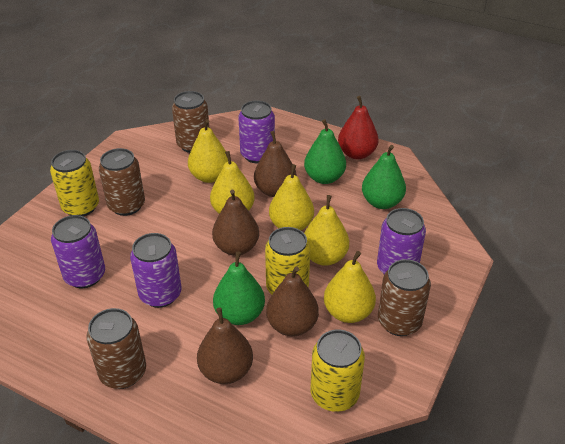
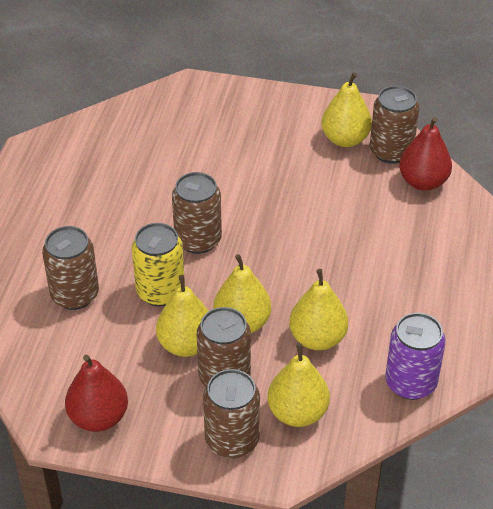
brown can: [86,308,146,389] [99,148,145,216] [172,91,209,153] [378,259,431,336] = 4 -> [42,226,99,310] [172,172,222,254] [197,307,251,387] [203,369,260,458] [370,86,419,164] = 5
brown pear: [197,307,253,384] [212,189,259,256] [254,131,297,197] [266,266,319,336] = 4 -> none = 0
green pear: [213,251,265,325] [304,119,346,184] [362,145,406,209] = 3 -> none = 0
purple can: [51,215,105,288] [130,233,182,308] [238,100,275,163] [377,208,426,274] = 4 -> [385,313,446,400] = 1
red pear: [338,96,379,159] = 1 -> [65,355,128,432] [399,117,452,191] = 2
yellow can: [50,150,99,217] [265,227,310,294] [311,329,365,412] = 3 -> [132,223,185,306] = 1

